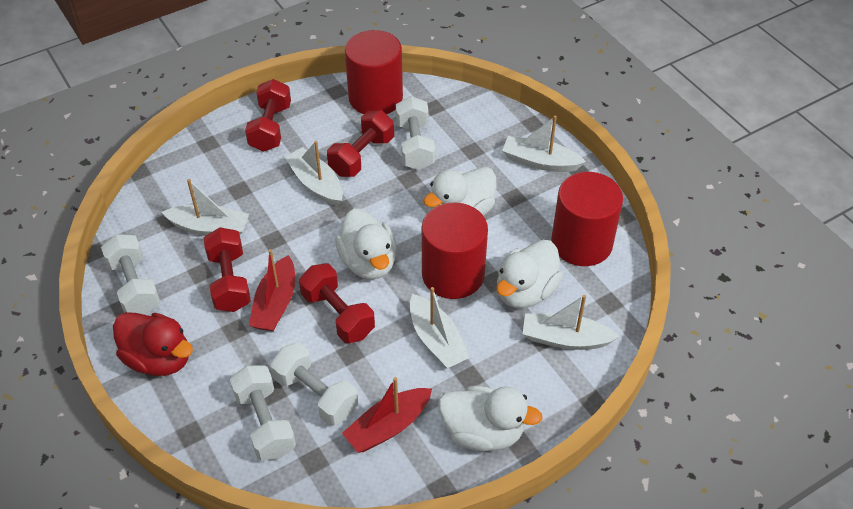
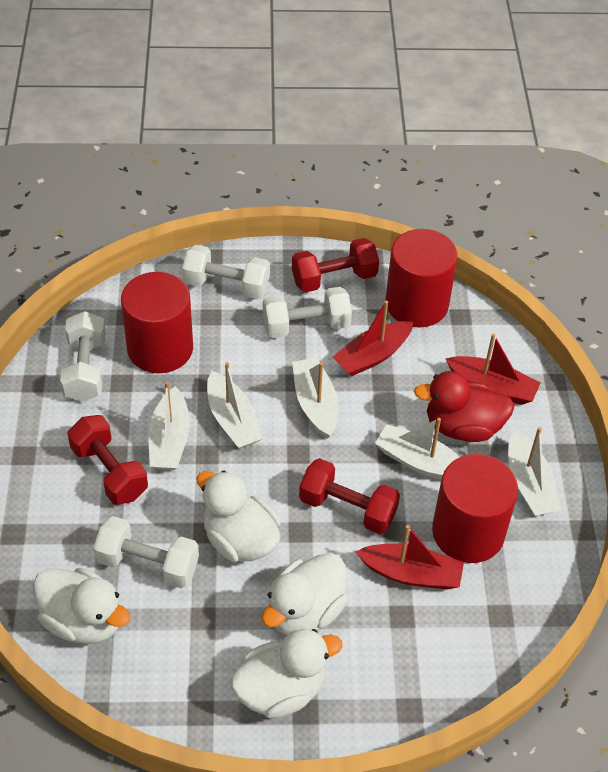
red boat: [249,249,295,331] [342,377,432,453] = 2 -> [333,301,413,376] [355,525,464,590] [446,334,540,405] = 3
red dumbbell: [204,227,251,312] [245,79,291,152] [299,264,375,343] [327,110,394,177] = 4 -> [67,415,148,505] [292,238,379,292] [299,458,400,534] = 3

